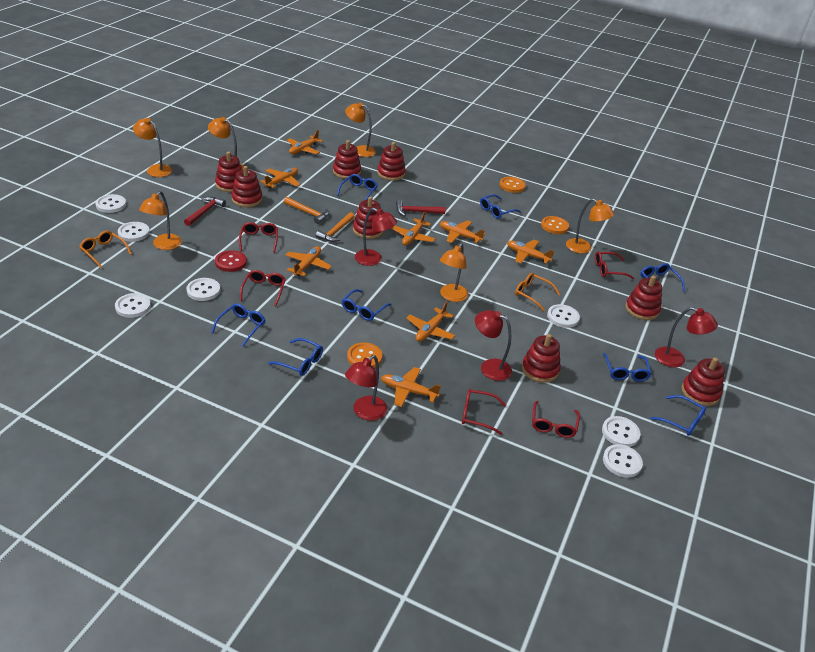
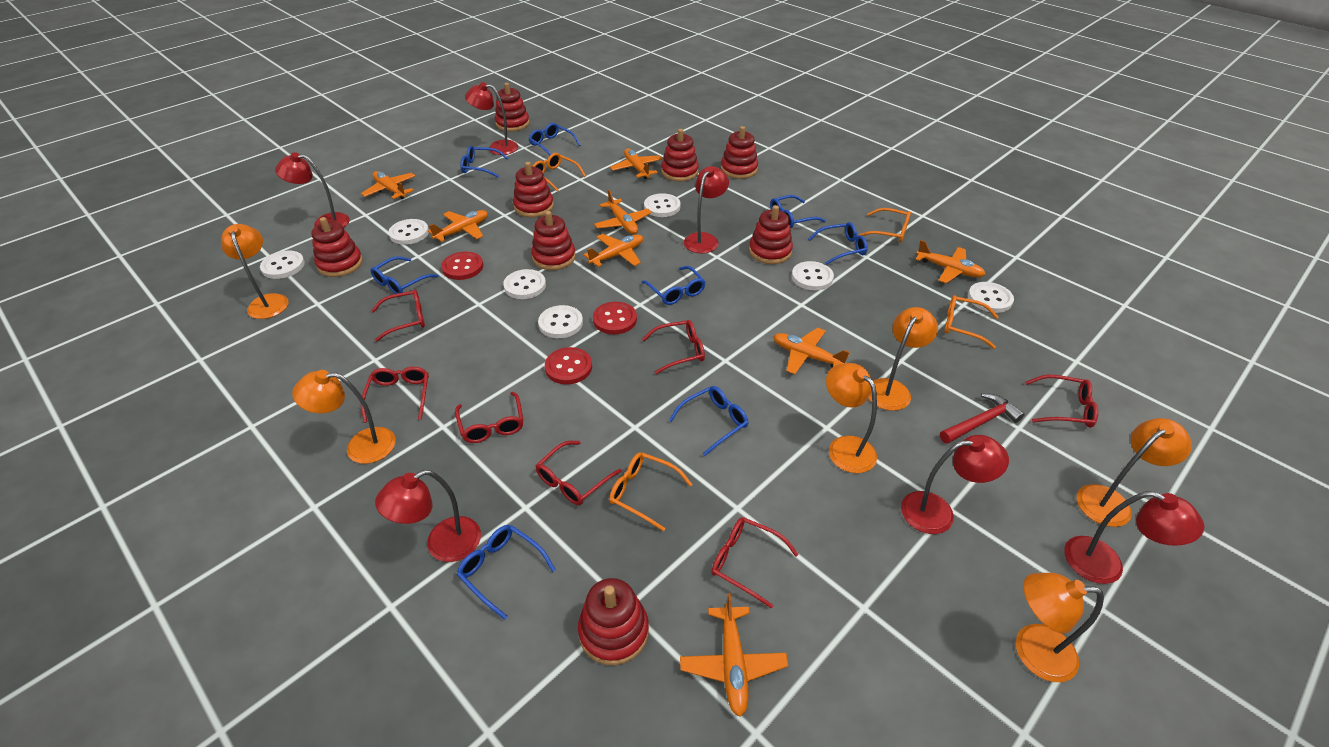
orange button: [347,343,382,368] [499,177,526,193] [541,216,569,234] = 3 -> none = 0
orange glasses: [79,231,132,268] [515,273,560,311] = 2 -> [533,153,586,192] [609,452,693,531] [859,208,911,243] [945,295,999,349] = 4
orange hammer: [284,197,329,224] [316,212,355,242] = 2 -> none = 0
red button: [215,250,247,272] = 1 -> [441,252,483,280] [545,347,592,384] [593,302,637,334] = 3
red glasses: [239,222,278,253] [240,270,286,306] [462,389,506,435] [532,401,580,438] [595,251,634,279] = 5 -> [361,367,429,423] [371,290,425,342] [455,392,523,443] [535,441,622,505] [642,320,705,374] [711,517,799,608] [1025,375,1098,428] = 7
red hammer: [184,197,226,226] [396,200,446,216] = 2 -> [940,393,1025,444] = 1
red lamp: [345,355,387,421] [355,208,397,266] [475,310,512,381] [655,307,718,367] = 4 -> [275,152,350,227] [375,470,481,562] [465,82,518,155] [684,166,729,253] [901,435,1009,534] [1065,491,1204,584] = 6

